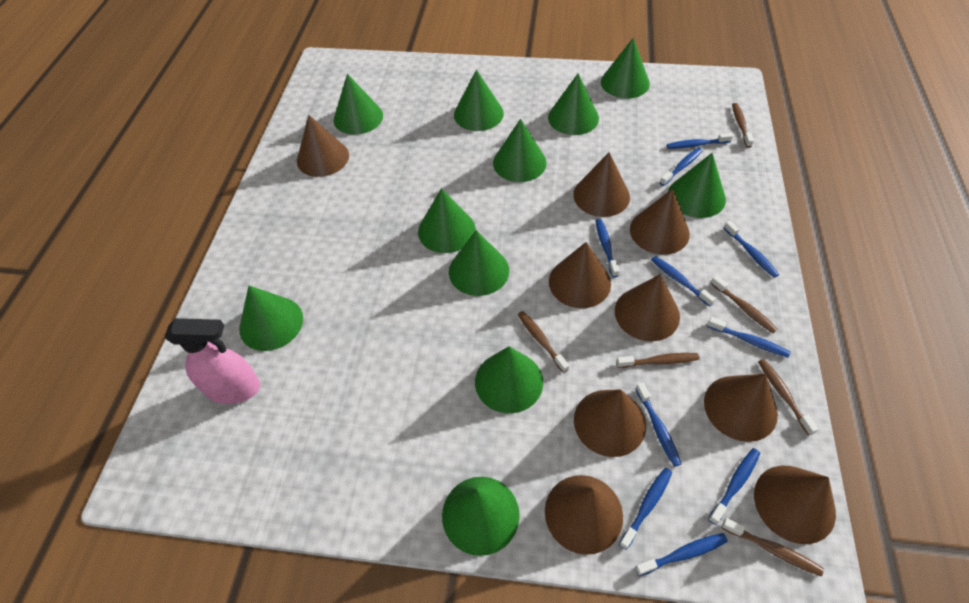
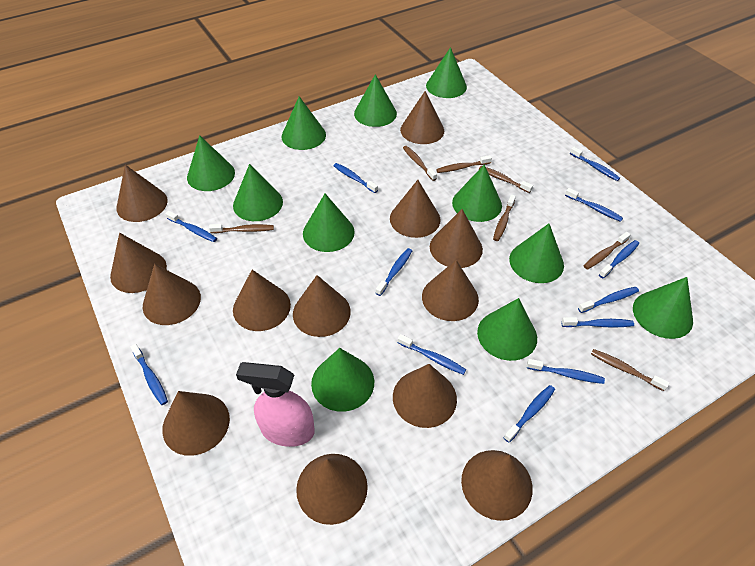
blue toothbrush: [596,219,619,277] [619,468,672,550] [635,533,728,576] [636,383,681,467] [651,256,716,307] [659,148,703,186] [667,133,733,149] [707,317,790,358] [708,448,760,525] [724,221,779,278] = 10 -> [130,344,168,405] [165,211,217,242] [334,163,378,193] [376,248,412,296] [398,334,466,375] [504,385,555,443] [527,359,605,384] [561,317,634,328] [565,188,623,222] [570,147,620,181] [578,287,639,313] [599,240,639,278] = 12
brown cone: [297,115,349,177] [545,475,623,555] [549,242,611,308] [573,152,630,217] [574,389,646,457] [615,274,680,341] [630,189,690,255] [704,374,778,442] [754,466,836,544] = 9 -> [110,233,167,293] [117,165,168,222] [143,264,201,325] [162,391,230,456] [233,270,291,331] [293,275,351,337] [296,454,368,525] [390,180,441,238] [393,364,457,428] [400,91,444,144] [422,260,479,321] [430,209,483,268] [461,450,533,521] = 13
brown toothbrush: [517,311,569,373] [616,353,699,368] [710,275,778,333] [721,518,824,576] [732,103,754,148] [758,359,819,436] = 6 -> [209,224,274,233] [403,146,437,181] [436,155,492,173] [479,166,533,193] [493,194,516,241] [584,232,631,270] [591,349,669,391] = 7

